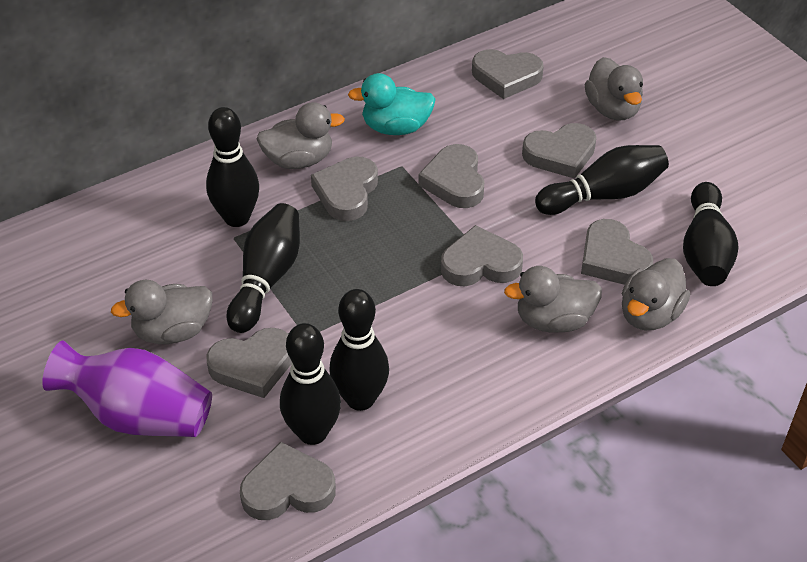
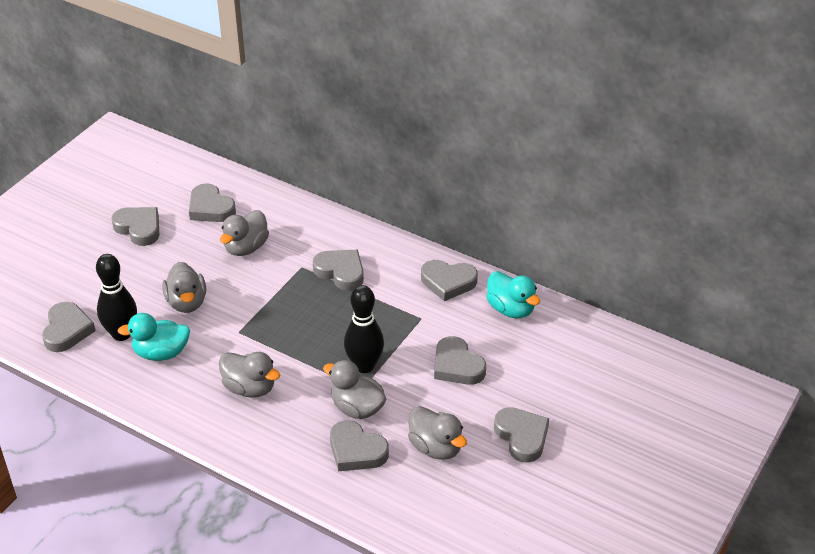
black bowling pin: [206,107,259,227] [226,203,300,333] [280,323,341,445] [329,289,389,411] [535,145,669,215] [683,182,739,286] = 6 -> [96,254,137,341] [344,285,384,373] = 2
purple vase: [42,341,212,437] = 1 -> none = 0
turquoise duck: [348,73,436,135] = 1 -> [118,313,190,361] [486,271,540,318] = 2

